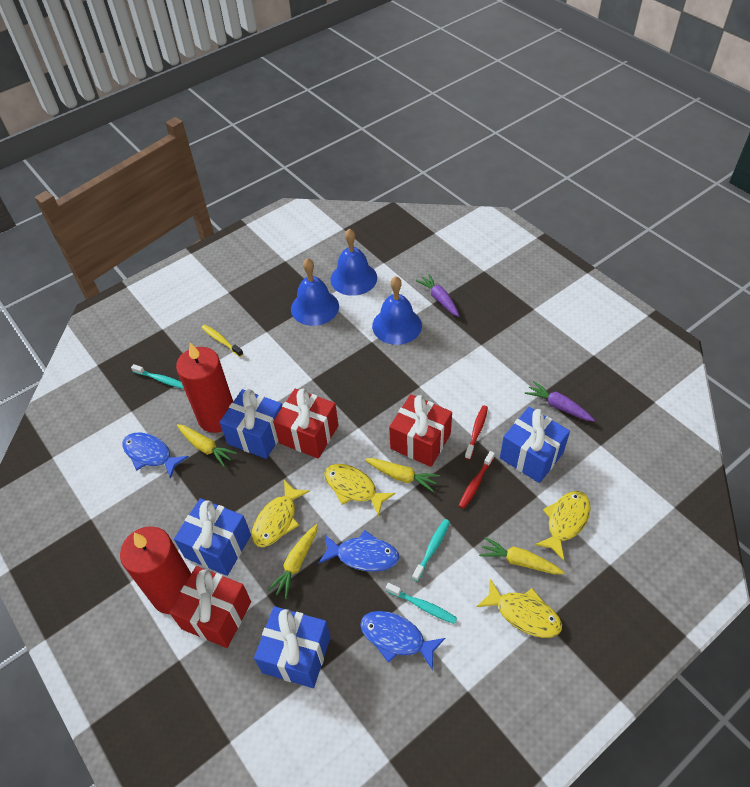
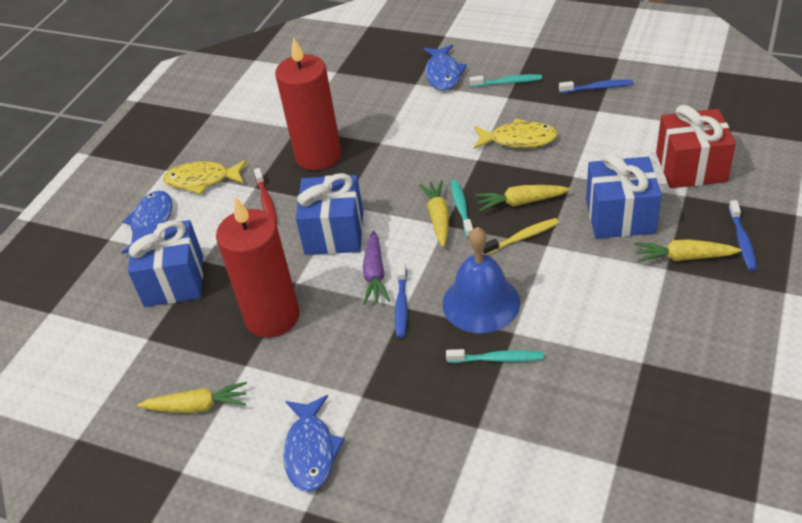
blue bell: [291,258,339,326] [330,228,377,296] [372,276,422,345] = 3 -> [443,227,520,333] = 1
blue gift: [174,498,251,576] [219,389,282,459] [254,606,331,688] [500,407,570,483] = 4 -> [128,220,203,307] [296,173,363,255] [586,152,662,239] = 3
blue toothbrush: none = 0 -> [395,262,408,338] [559,79,633,93] [728,200,757,271] = 3
purple carrot: [416,274,459,317] [525,381,595,422] = 2 -> [363,231,390,305] = 1
red gift: [169,566,251,648] [273,388,338,459] [389,394,452,467] = 3 -> [656,105,736,188] = 1
red toothbrush: [459,451,495,509] [465,405,488,460] = 2 -> [254,168,277,224] = 1
yellow fish: [252,480,310,547] [324,464,395,517] [476,579,562,638] [535,491,591,560] = 4 -> [163,160,247,194] [474,118,558,149] = 2

